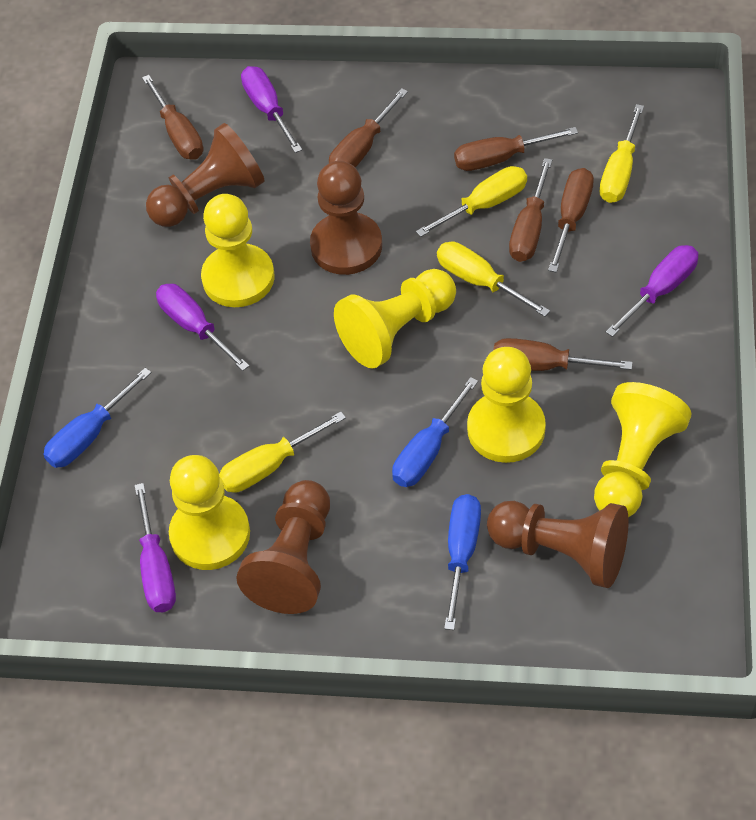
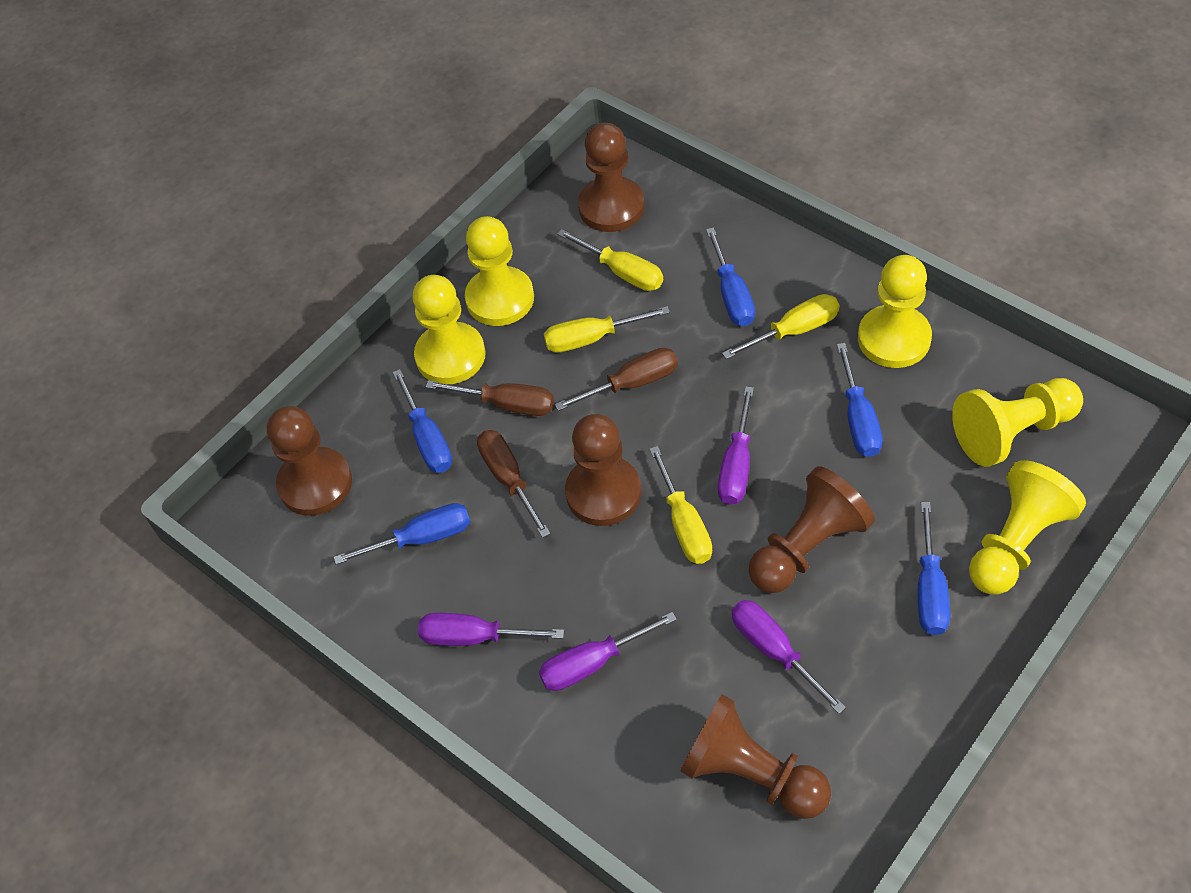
blue screwdriver: [43,368,152,468] [392,377,478,487] [444,494,481,630] = 3 -> [334,503,470,565] [392,369,452,473] [706,227,755,326] [837,343,883,457] [918,502,950,635] = 5
brown pawn: [146,123,265,227] [236,480,330,614] [310,161,382,275] [487,501,629,588] = 4 -> [267,406,352,516] [565,414,642,526] [578,123,645,232] [680,694,831,819] [748,466,875,593] = 5
brown screwdriver: [142,75,203,160] [329,88,408,168] [454,127,578,171] [493,338,633,371] [509,158,552,262] [548,168,594,272] = 6 -> [426,380,554,416] [477,430,550,538] [554,348,678,411] = 3

